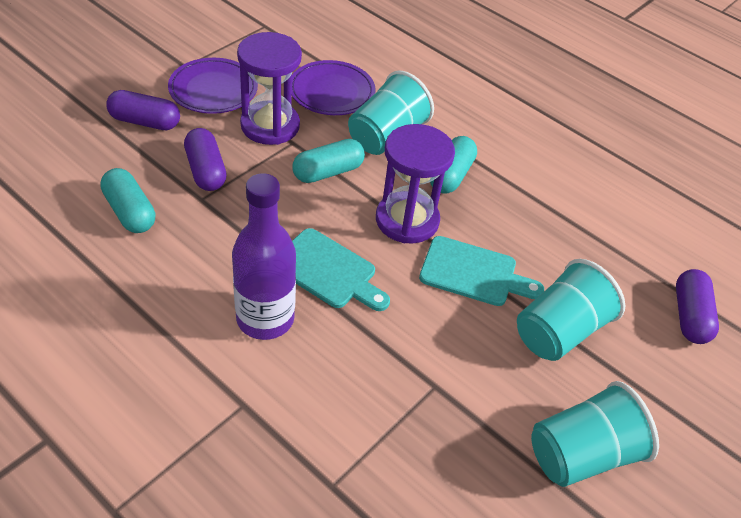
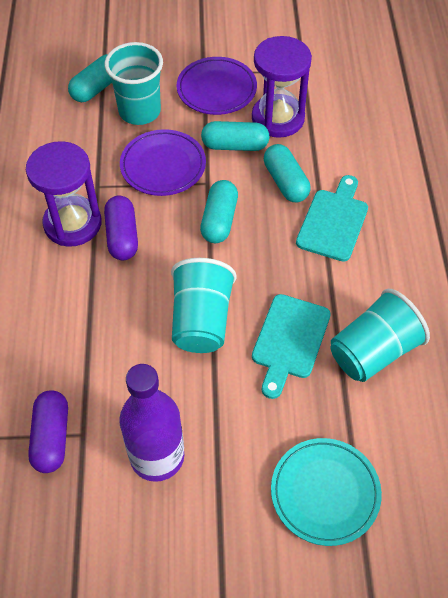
purple capsule: [106,90,180,130] [184,128,227,191] [676,269,719,344] = 3 -> [28,390,68,473] [104,196,138,260] = 2
turquoise capsule: [100,168,156,233] [292,139,365,183] [430,136,477,194] = 3 -> [68,54,112,102] [200,180,238,243] [201,121,270,151] [264,144,310,202] = 4
turquoise plate: none = 0 -> [271,438,382,546] = 1

